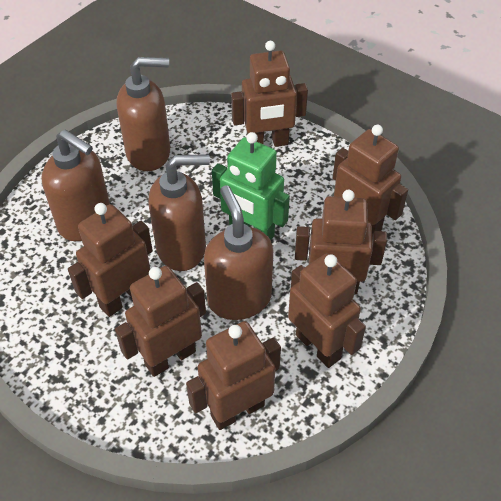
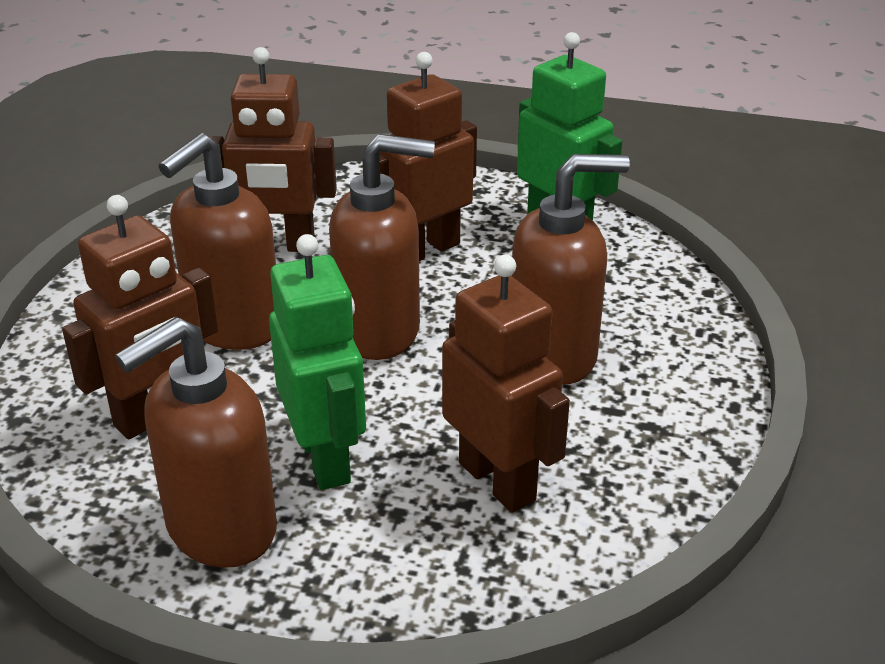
brown robot: [68,203,153,317] [115,266,206,377] [186,321,281,430] [231,41,308,147] [288,253,366,368] [295,190,387,294] [333,125,408,238] = 7 -> [62,195,218,439] [208,47,337,252] [379,52,477,261] [442,255,570,513] = 4
green robot: [212,132,290,240] = 1 -> [269,234,366,490] [517,32,622,220] = 2

